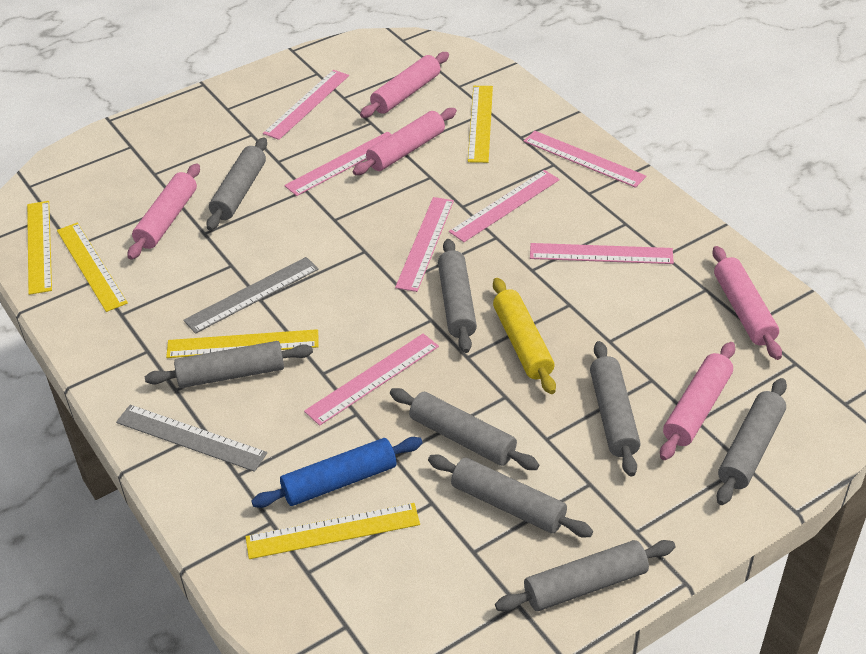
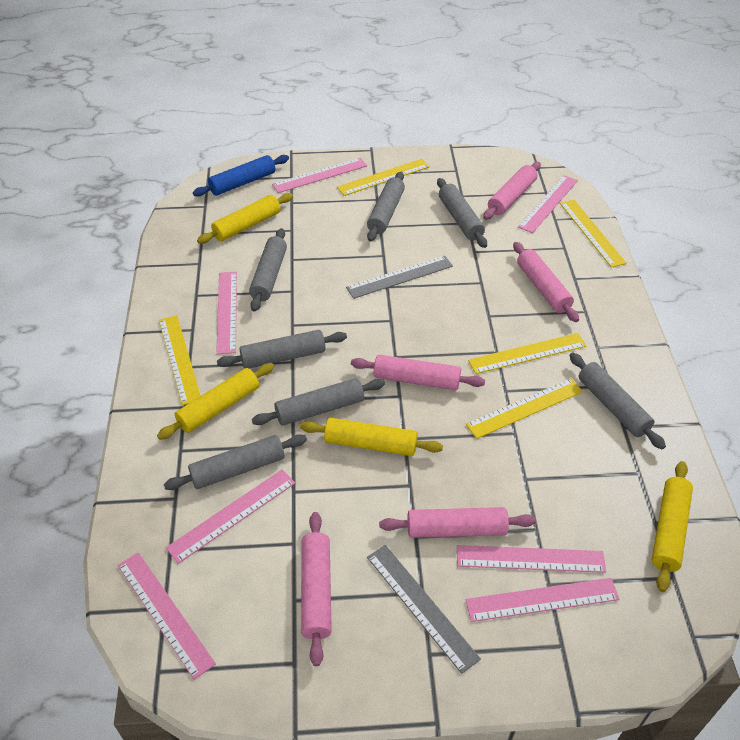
grey rolling pin: [145,341,313,388] [206,137,267,230] [390,388,539,470] [428,455,593,537] [438,239,477,353] [495,540,675,612] [590,341,641,477] [717,378,787,505] = 8 -> [164,434,307,490] [217,330,347,369] [249,228,287,312] [252,378,385,426] [367,172,405,241] [437,178,487,248] [569,353,666,449] = 7
yellow rolling pin: [493,278,556,394] = 1 -> [157,363,274,440] [197,193,293,244] [300,418,443,456] [652,461,693,592] = 4

